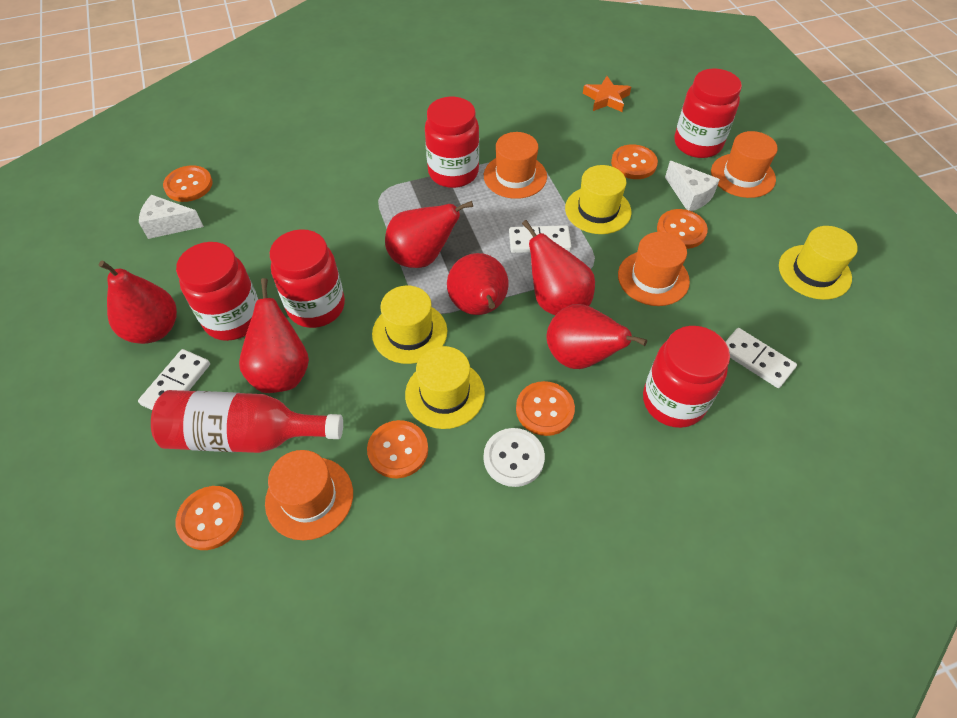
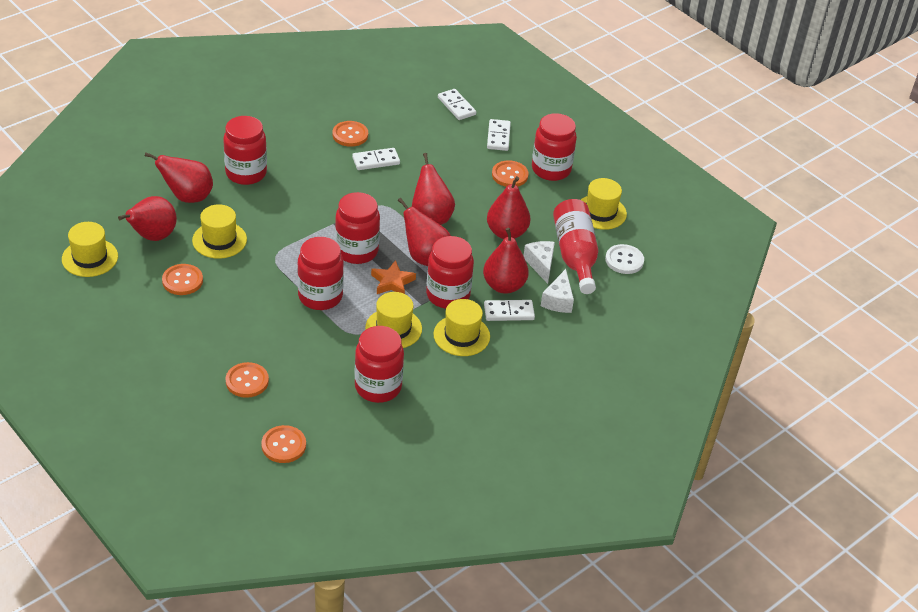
orange button: [163,165,213,202] [175,486,244,550] [367,420,428,478] [516,381,575,436] [611,145,658,179] [657,209,708,249] = 6 -> [162,264,203,295] [226,362,269,398] [261,425,306,463] [333,121,368,147] [492,160,528,187] = 5
orange hat: [265,450,353,540] [484,132,547,199] [618,232,690,306] [711,131,778,198] = 4 -> none = 0
red jar: [176,242,258,341] [270,229,345,328] [425,97,479,188] [643,326,730,428] [674,68,742,158] = 5 -> [223,116,267,185] [297,237,344,310] [335,192,380,264] [354,326,404,403] [426,236,474,309] [532,113,577,181] = 6
white domino: [138,349,210,410] [509,225,572,253] [725,328,797,388] = 3 -> [352,148,400,170] [438,89,476,120] [484,300,535,321] [487,119,511,151] = 4
yellow hat: [372,286,447,364] [405,346,485,429] [565,165,632,234] [779,226,858,300] = 4 -> [62,222,118,277] [192,204,247,259] [365,292,422,348] [433,299,490,356] [581,178,627,230] = 5

